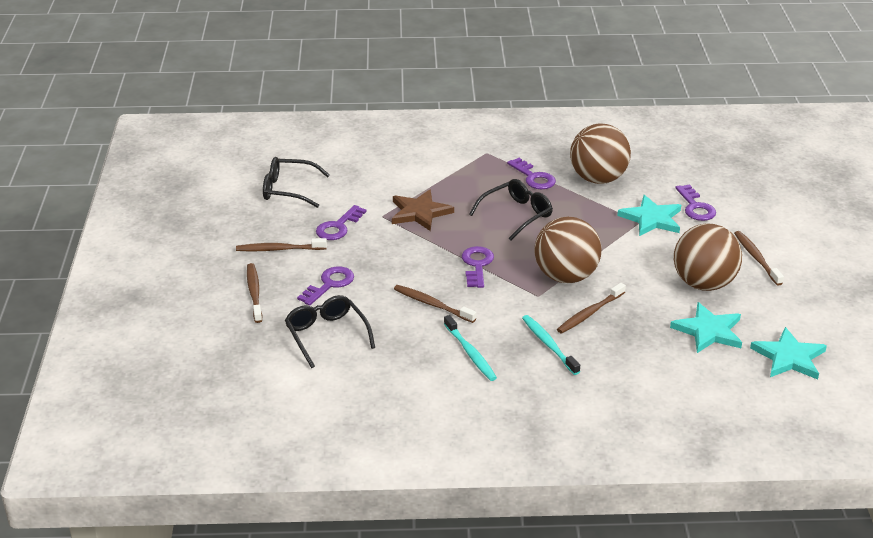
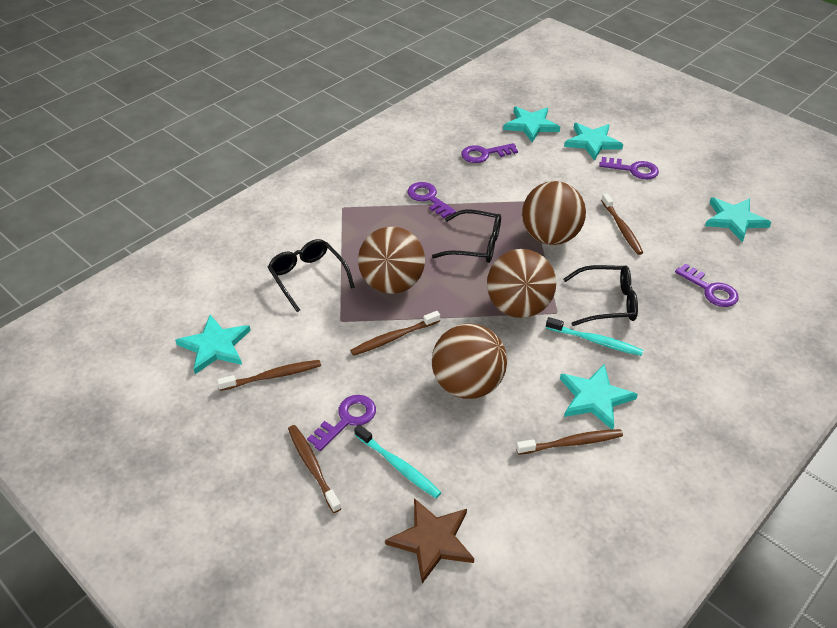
brown ball: [535,217,602,283] [570,123,631,184] [674,223,742,291] = 3 -> [358,227,425,294] [432,323,507,399] [487,249,556,318] [522,181,586,245] = 4
turquoise star: [617,195,681,236] [670,302,742,353] [750,327,827,380] = 3 -> [175,315,251,374] [503,107,560,142] [560,364,638,430] [564,123,623,161] [705,198,772,242] = 5

